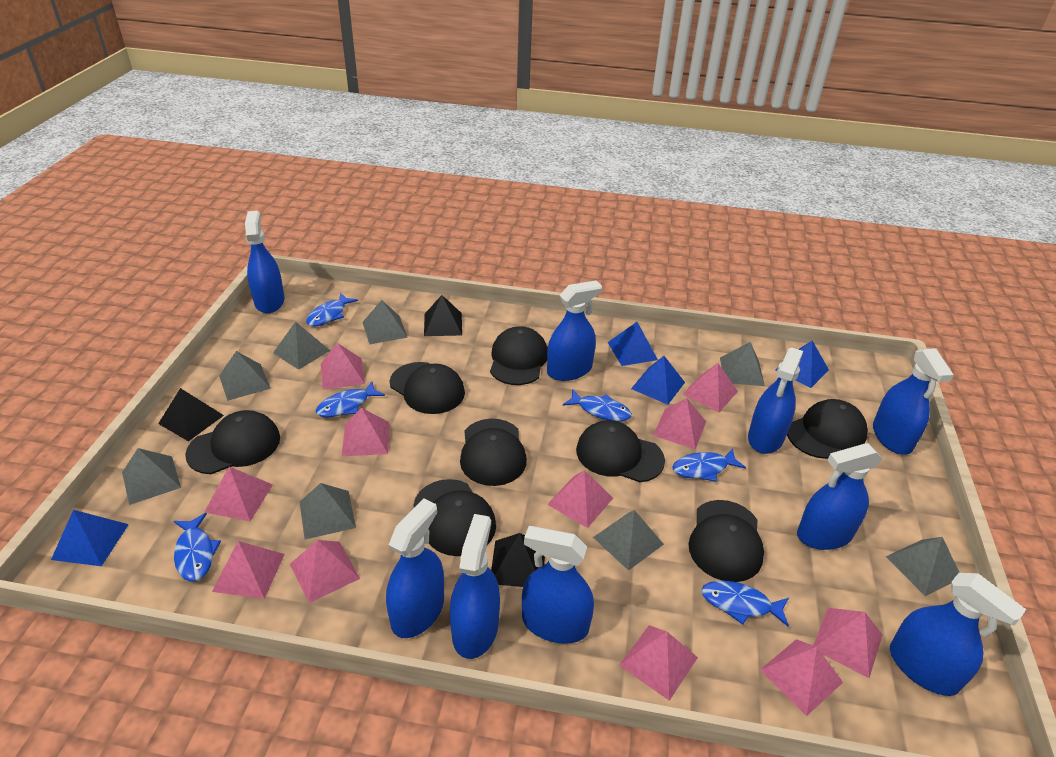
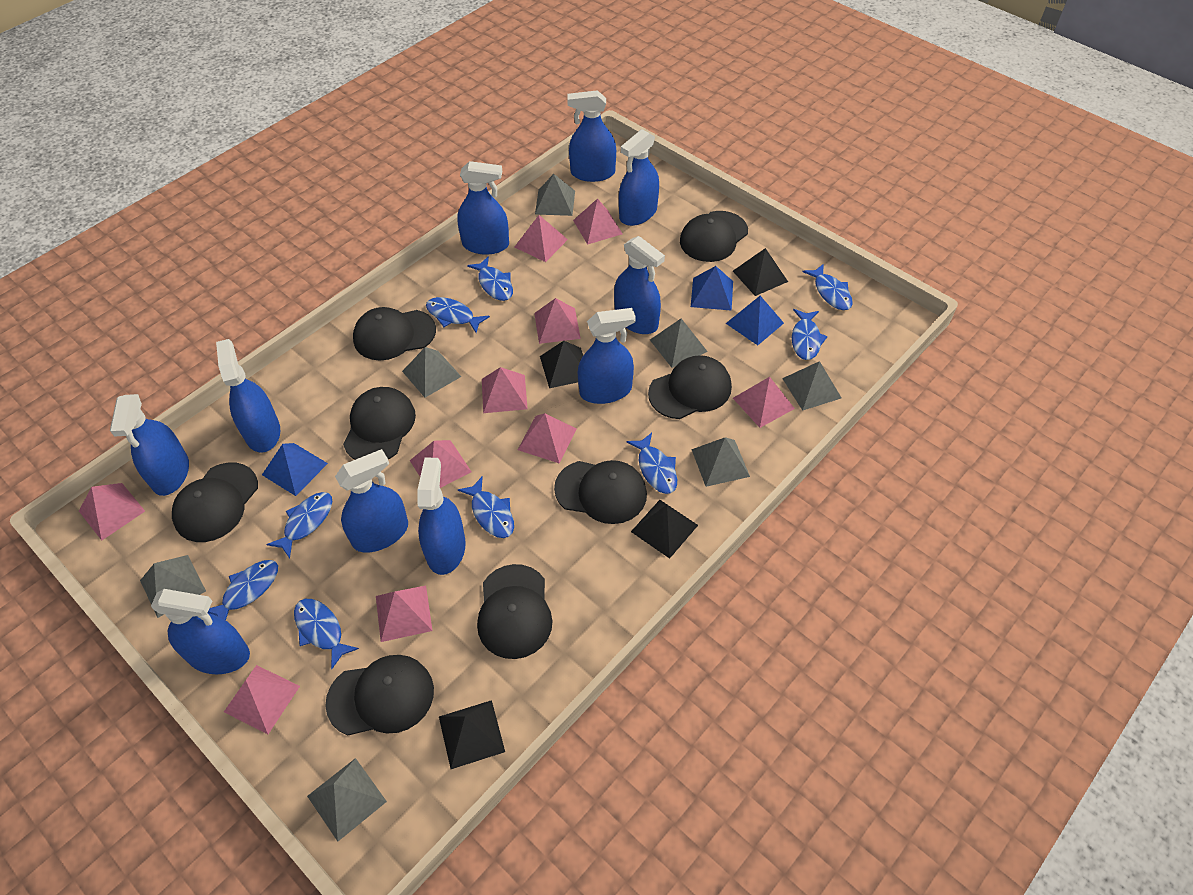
black pyramid: [158,388,224,441] [424,295,462,336] [491,533,545,587] = 3 -> [439,700,505,769] [540,341,583,388] [631,500,698,559] [733,248,788,296] = 4
blue fish: [174,513,221,581] [306,293,358,327] [316,381,385,418] [563,389,632,421] [672,448,746,482] [701,581,789,627] = 6 -> [208,560,278,620] [266,492,332,558] [294,599,359,669] [426,297,490,333] [458,477,514,538] [467,256,513,301] [627,433,677,494] [792,309,828,360] [802,264,853,310] = 9
blue pyramid: [51,510,129,566] [608,322,658,366] [631,356,685,405] [775,341,829,388] = 4 -> [262,443,328,496] [691,266,733,311] [726,296,784,345] = 3
blue spray bottle: [245,211,284,313] [386,498,444,638] [450,514,500,659] [522,526,594,644] [547,280,602,381] [748,347,803,454] [797,443,882,550] [873,348,954,455] [890,573,1026,696] = 9 -> [110,394,189,496] [151,589,250,674] [216,339,280,453] [335,449,408,553] [418,457,466,575] [457,161,509,255] [567,90,616,182] [578,308,636,404] [614,236,665,334] [619,129,659,226] = 10
grey pyramid: [122,448,181,505] [219,351,271,401] [273,321,330,370] [300,483,356,540] [362,300,408,345] [593,510,664,571] [720,342,765,386] [886,537,960,596] = 8 -> [140,555,206,618] [307,758,387,841] [402,347,461,398] [535,174,575,216] [650,319,708,368] [691,437,750,487] [782,361,841,411] = 7
pink pyramid: [204,467,273,521] [212,541,285,599] [290,540,360,603] [321,343,365,390] [342,408,390,456] [547,470,613,528] [619,625,698,701] [653,398,706,449] [682,363,738,412] [760,639,843,716] [813,608,883,678] = 11 -> [79,483,145,541] [224,665,300,734] [376,586,432,642] [410,440,472,488] [482,367,528,413] [515,215,568,262] [518,413,576,464] [534,298,581,344] [573,198,623,245] [733,377,795,428] = 10

